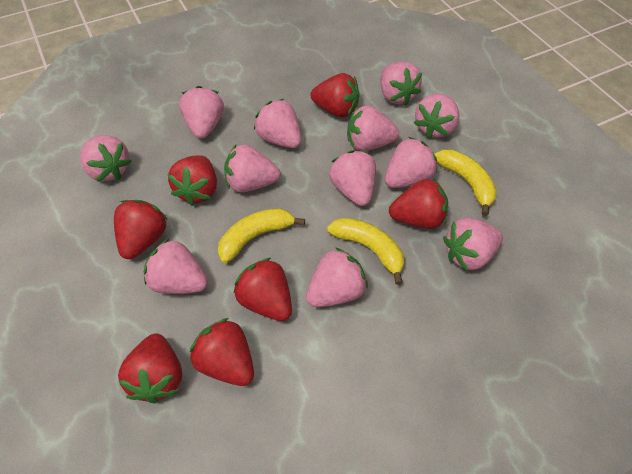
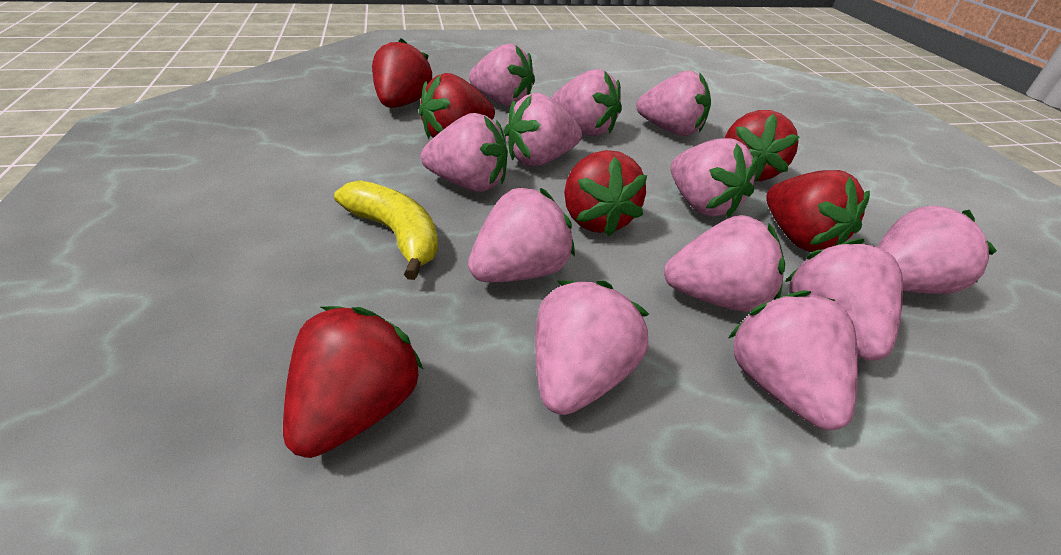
red strawberry: [114,200,168,259] [118,334,182,404] [168,155,217,206] [190,318,254,386] [234,258,292,321] [311,73,360,118] [389,179,448,229] = 7 -> [283,306,423,458] [372,38,432,108] [419,73,495,139] [564,150,647,237] [725,110,800,182] [766,170,870,252] = 6
yellow banana: [218,208,305,263] [327,217,404,285] [434,149,497,216] = 3 -> [334,180,438,280] = 1

